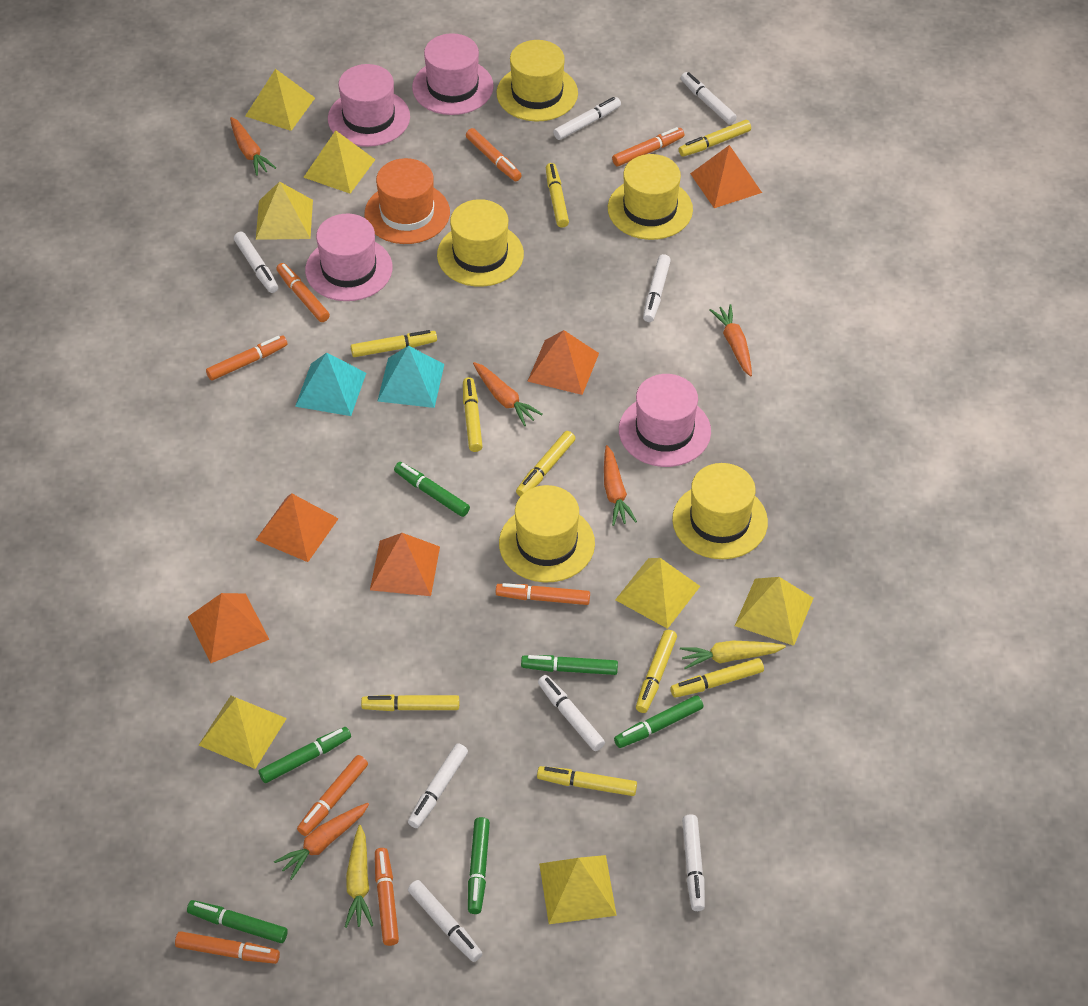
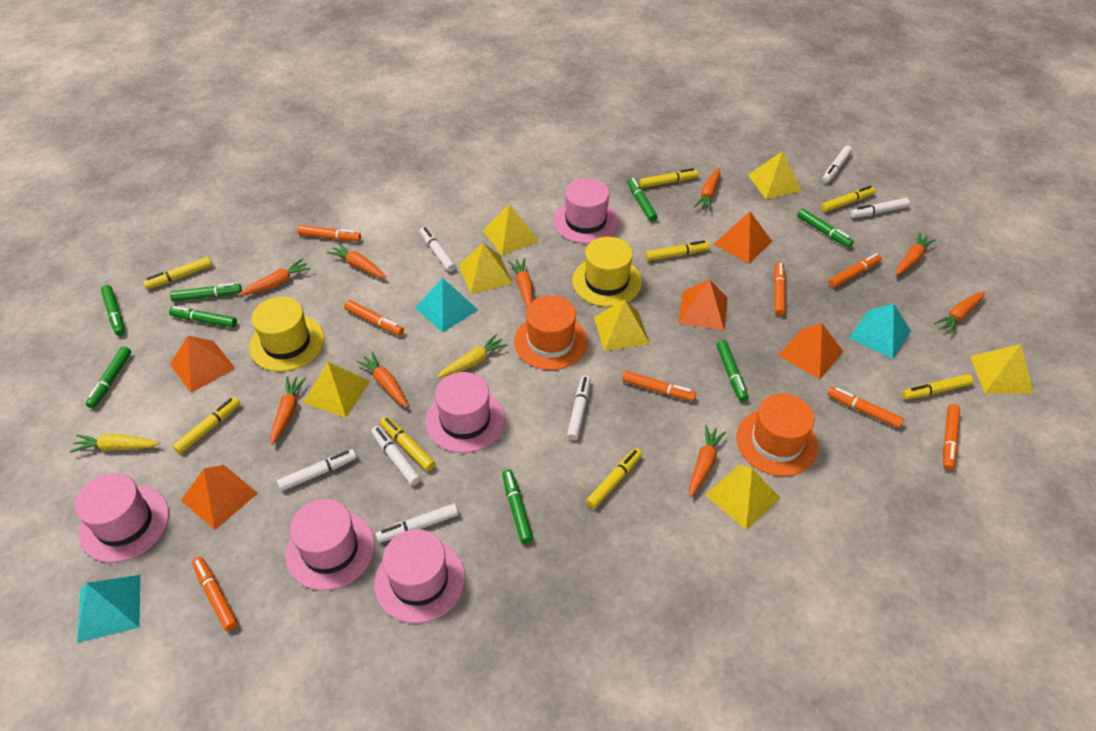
green marker: [187,900,288,943] [259,727,351,783] [394,462,470,517] [468,817,490,914] [521,655,618,675] [614,695,704,748] = 6 -> [86,346,131,409] [101,285,125,336] [169,306,237,328] [170,283,242,302] [502,469,533,544] [627,177,658,222] [717,340,748,402] [797,209,854,248] = 8
orange carrot: [230,117,276,176] [274,803,369,880] [473,362,543,426] [604,445,637,526] [709,304,752,376] = 5 -> [239,258,311,296] [271,376,306,445] [327,243,387,278] [356,352,408,407] [508,258,533,307] [689,425,726,497] [694,168,720,211] [896,232,936,276] [934,291,985,334] = 9
orange hat: [365,158,450,244] = 1 -> [514,295,588,370] [736,393,818,476] = 2
pink hat: [305,214,393,301] [328,64,410,147] [412,33,494,115] [619,374,711,467] = 4 -> [75,473,169,563] [285,499,375,591] [374,529,465,623] [426,372,505,453] [553,178,619,244] = 5
turquoise pyramid: [295,353,366,416] [378,346,444,408] = 2 -> [77,575,140,643] [415,278,478,333] [849,303,911,359] = 3
white marker: [234,232,278,293] [408,743,468,828] [408,880,482,962] [538,675,605,751] [553,97,621,140] [643,254,671,322] [681,72,737,124] [682,814,705,911] = 8 -> [277,449,357,491] [371,426,421,486] [376,504,458,543] [420,227,456,272] [567,376,591,441] [822,145,852,183] [850,198,910,218] = 7
yellow hat: [437,199,524,287] [496,40,578,121] [499,485,595,583] [608,154,693,240] [672,463,768,559] = 5 -> [249,297,324,372] [572,237,642,307] = 2
yellow marker: [351,330,437,357] [361,694,459,711] [463,377,483,452] [516,431,575,497] [537,766,637,796] [546,163,569,228] [636,630,677,713] [670,658,764,698] [679,120,751,157] = 9 -> [143,257,212,289] [173,397,240,454] [380,416,435,471] [586,448,642,508] [639,168,698,188] [646,240,710,261] [821,186,875,212] [902,374,973,400] = 8

